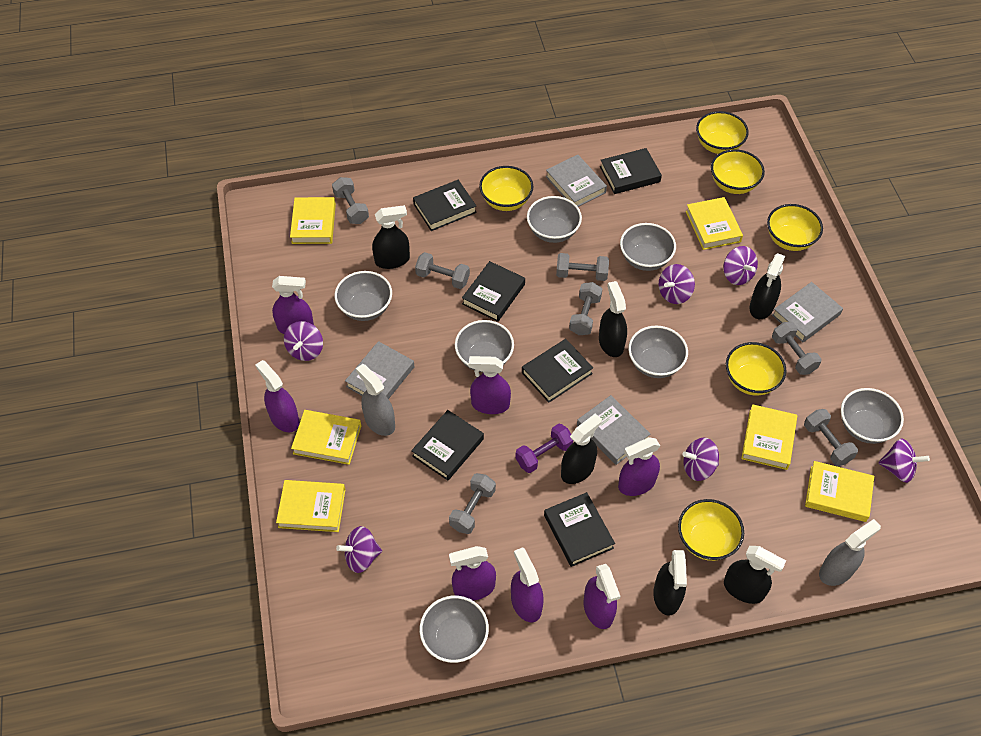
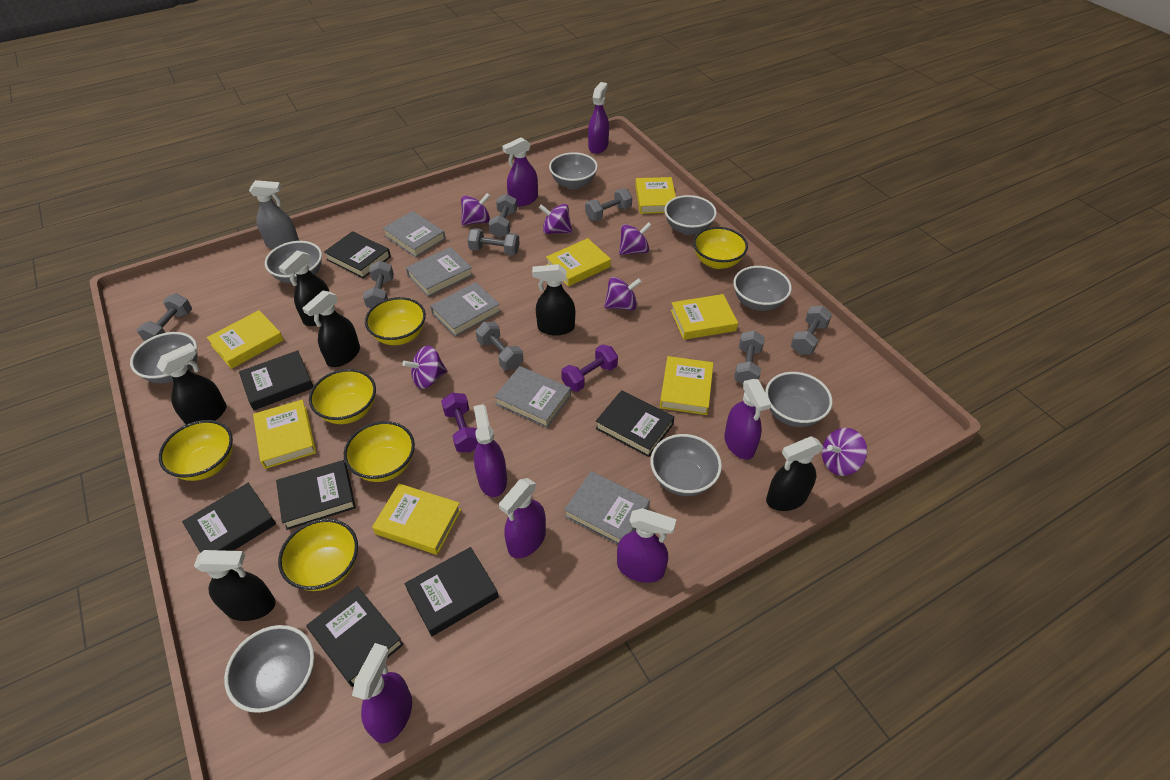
black book: [411,410,484,481] [413,180,477,231] [462,261,525,322] [522,339,593,403] [544,492,615,567] [600,148,662,194] = 6 -> [182,483,276,553] [239,350,313,410] [276,460,356,530] [306,586,404,687] [324,231,391,278] [404,547,499,636] [595,390,674,457] = 7
grey book: [345,341,414,399] [546,155,607,207] [577,395,650,465] [772,282,843,342] = 4 -> [383,211,446,257] [406,247,473,297] [430,282,501,337] [494,366,571,428] [564,471,650,545] = 5
grey bowl: [335,271,392,321] [419,596,489,663] [455,320,514,372] [527,196,582,243] [620,223,676,271] [628,326,688,378] [841,388,904,444] = 7 -> [130,332,198,383] [224,625,314,713] [265,241,322,284] [549,152,598,190] [650,434,722,496] [664,195,717,235] [733,266,792,311] [765,372,832,427] = 8
grey dumbbell: [332,177,369,224] [415,252,470,289] [449,473,496,534] [556,253,609,281] [569,282,602,335] [772,322,822,375] [804,409,858,466] = 7 -> [137,293,192,341] [363,261,394,308] [467,228,520,256] [476,322,523,370] [489,194,517,238] [585,189,632,221] [734,330,765,385] [791,306,832,355] = 8
grey spray bottle: [356,364,395,436] [819,519,881,586] = 2 -> [249,180,299,249] = 1
purple dumbbell: [515,424,573,473] = 1 -> [441,393,478,452] [561,344,618,392] = 2
yellow book: [276,480,346,532] [290,197,336,244] [291,410,361,465] [686,197,743,250] [741,404,797,470] [805,461,874,522] = 6 -> [207,310,284,369] [253,400,316,469] [372,484,461,555] [546,238,611,287] [635,177,676,214] [660,356,713,415] [671,294,738,340] = 7

